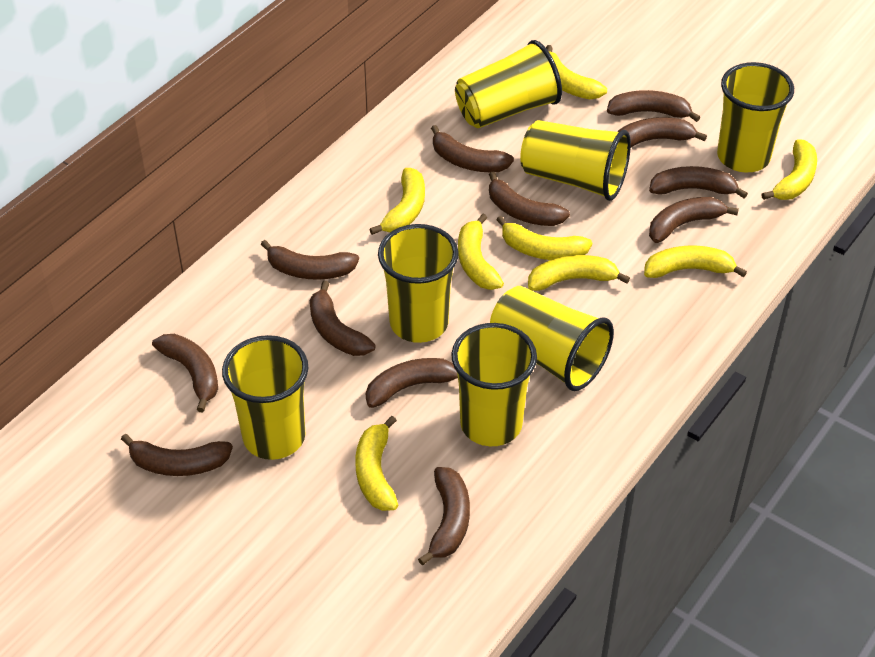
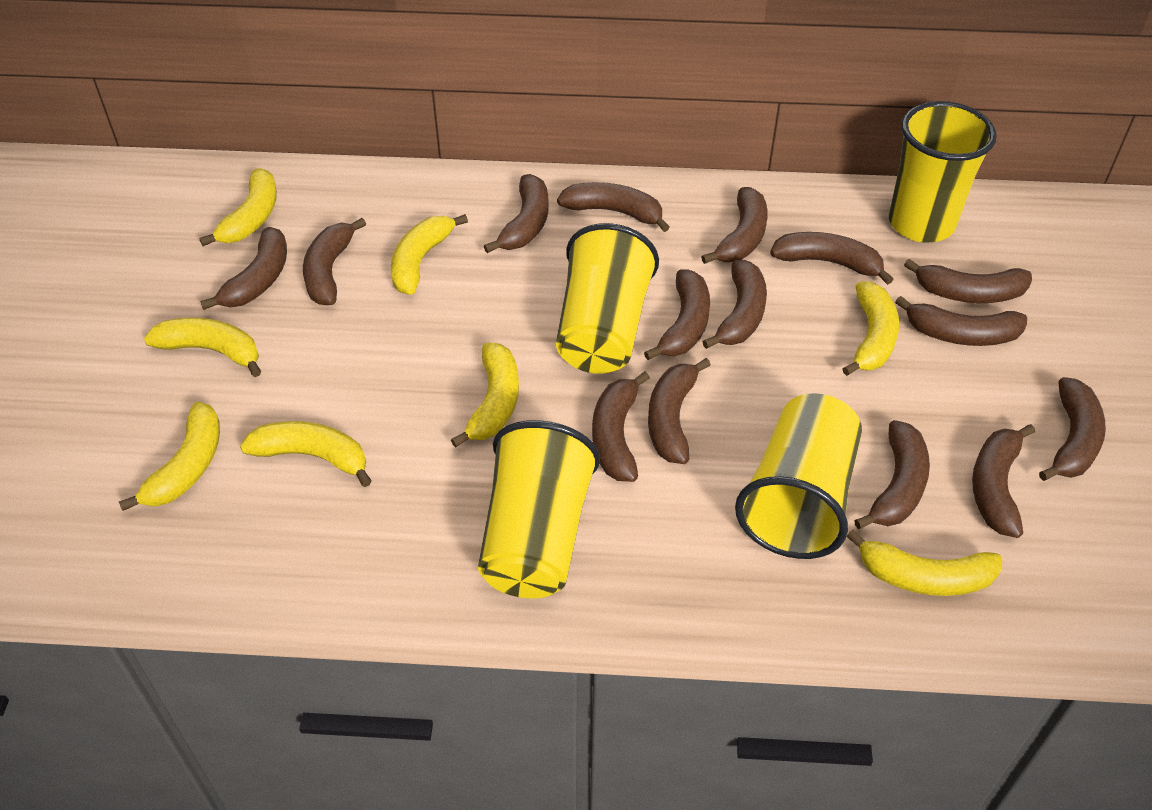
brown banana: [121,434,233,476] [152,334,218,412] [261,240,359,280] [310,281,376,356] [366,358,458,408] [418,467,470,565] [431,125,514,172] [489,171,570,226] [607,90,700,122] [617,117,707,148] [649,166,748,198] [649,197,739,243] = 12 -> [200,227,287,310] [303,218,366,305] [484,174,549,253] [557,182,670,232] [592,371,650,482] [644,269,710,360] [648,358,711,464] [701,187,768,264] [702,260,767,349] [770,232,894,285] [854,420,930,529] [895,296,1027,346] [904,259,1032,303] [972,424,1035,538] [1039,377,1106,481] = 15
yellow cup: [222,335,308,460] [378,224,459,343] [451,323,537,446] [455,40,562,128] [490,286,614,391] [520,120,631,201] [717,62,794,172] = 7 -> [478,420,600,599] [556,223,659,374] [735,393,862,559] [889,101,997,243] = 4

